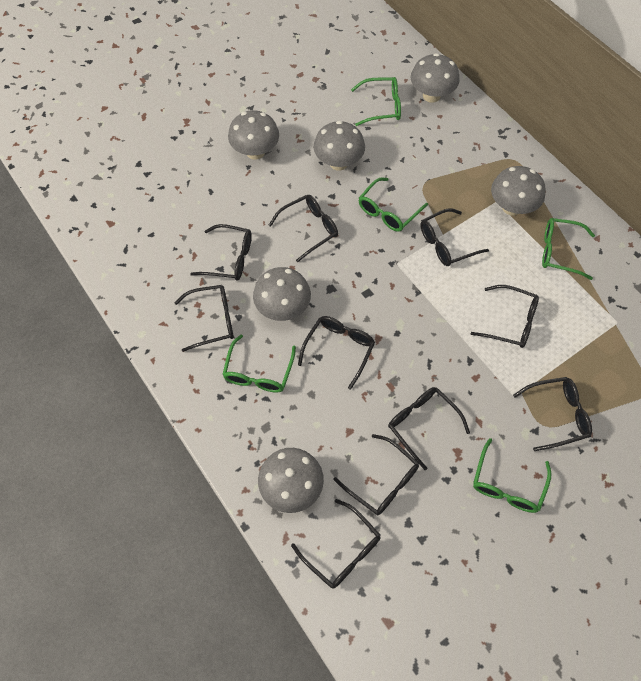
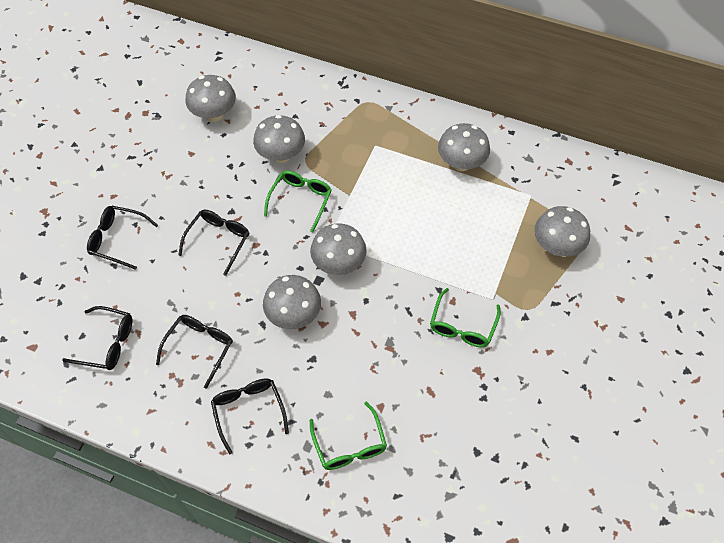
black glasses: [174,285,234,352] [190,224,252,280] [269,195,338,262] [291,499,381,588] [298,316,375,390] [334,434,419,515] [388,387,470,470] [420,208,489,266] [471,285,539,348] [513,377,592,451] = 10 -> [62,306,132,370] [87,206,158,270] [156,315,233,389] [178,210,250,276] [211,379,289,455] = 5
green glasses: [222,335,296,393] [351,77,401,126] [359,178,428,232] [473,438,551,513] [542,218,595,280] = 5 -> [264,171,332,233] [310,401,387,470] [430,288,501,347] = 3

